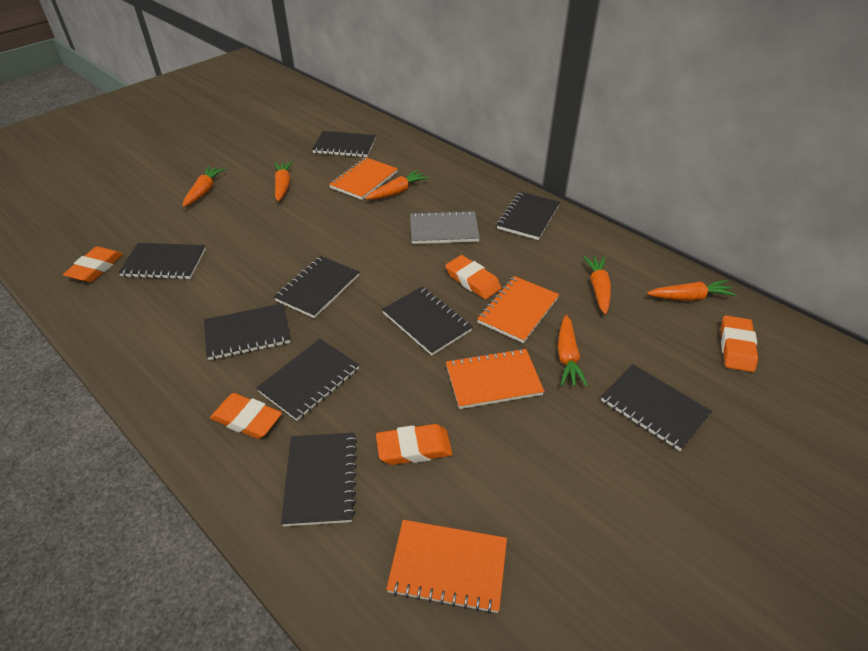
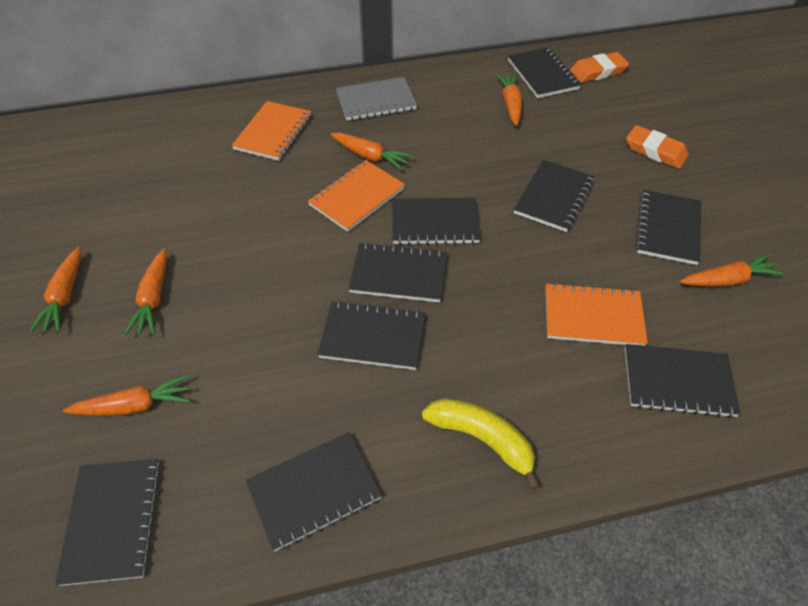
orange eraser: [63,247,123,282] [210,393,282,439] [376,424,452,465] [446,255,501,299] [721,316,758,372] = 5 -> [570,52,629,83] [626,125,689,169] = 2
orange notebook: [329,157,398,200] [386,520,507,614] [446,348,544,409] [477,276,559,343] = 4 -> [232,101,311,161] [308,160,405,232] [546,282,648,346] = 3
yellow banana: none = 0 -> [422,398,540,490] = 1

